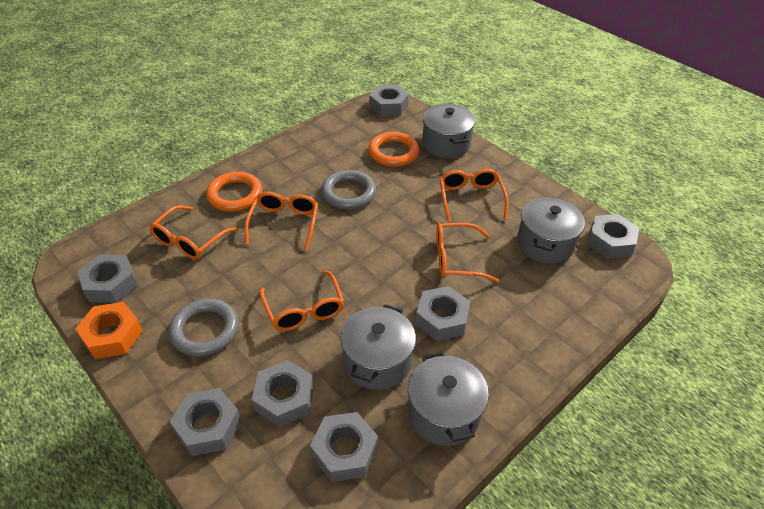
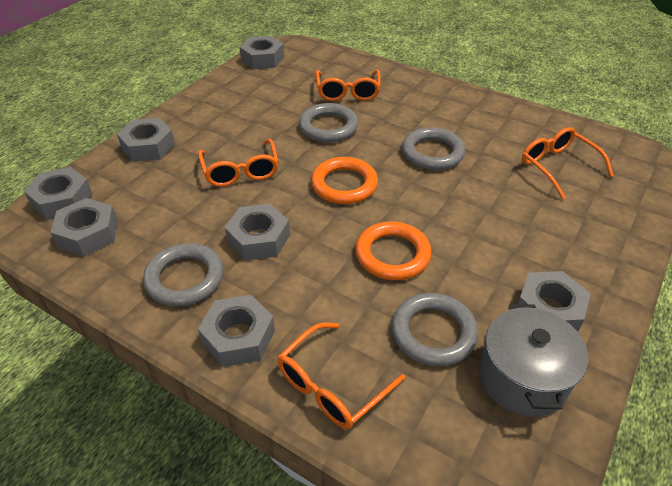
grey pot: [340,304,416,390] [408,352,489,446] [422,104,475,158] [517,197,585,264] = 4 -> [479,304,588,417] = 1
grey ring: [169,299,238,356] [321,170,376,210] = 2 -> [143,243,224,307] [299,103,358,142] [392,293,478,366] [402,127,465,170] = 4
orange glasses: [149,205,237,260] [245,192,318,250] [260,271,344,331] [436,223,499,282] [440,169,508,222] = 5 -> [198,139,279,187] [277,322,405,429] [316,70,381,101] [522,127,614,199] = 4
orange nut: [75,302,143,359] = 1 -> none = 0

